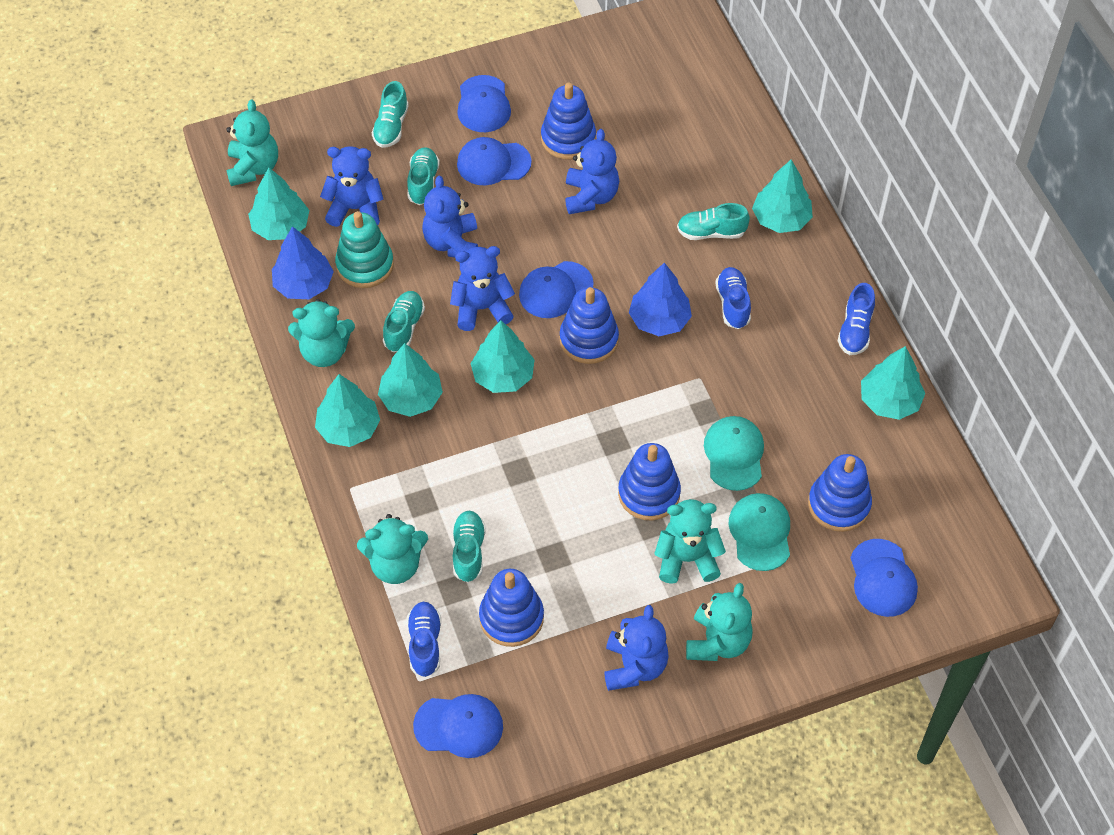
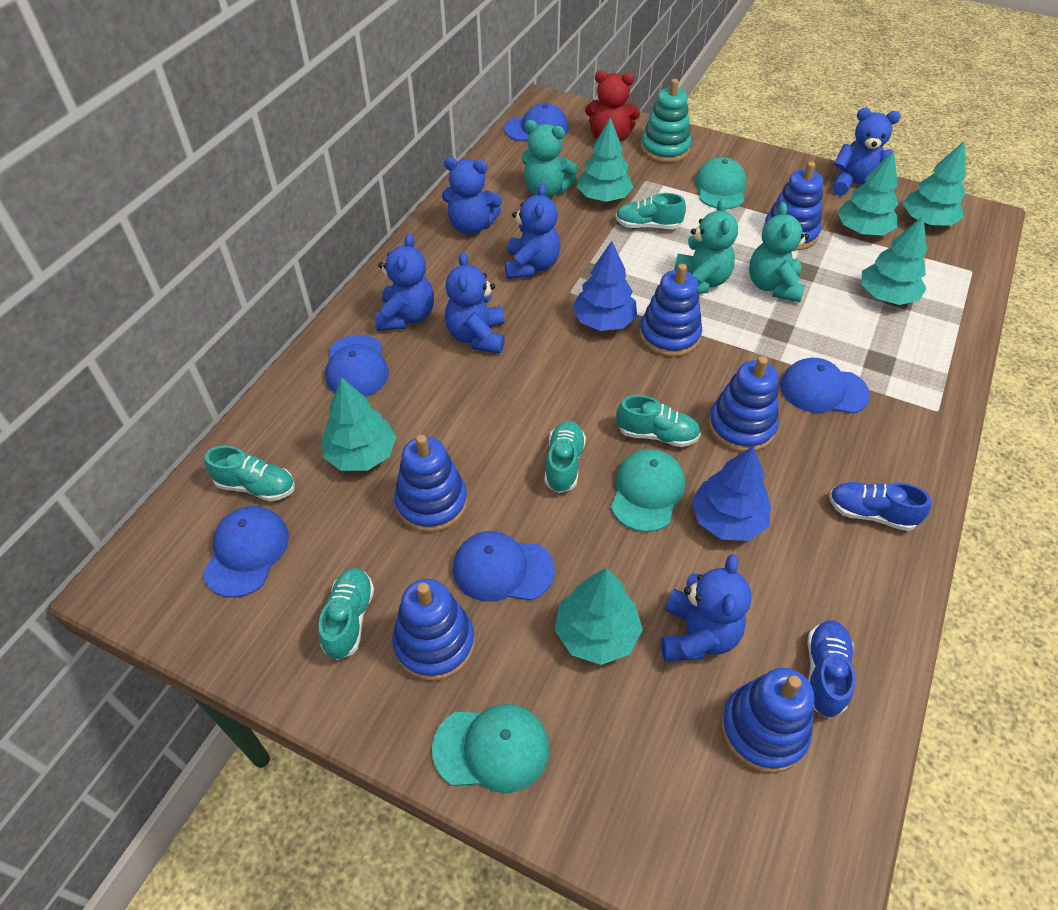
blue shoe: [407,602,441,677] [715,267,751,329] [838,283,875,355] = 3 -> [807,620,855,717] [829,482,931,531] = 2
blue stacking toy: [479,569,544,647] [541,83,596,160] [560,287,619,364] [618,443,681,521] [808,454,872,532] = 5 -> [392,579,475,681] [394,435,468,533] [639,264,702,357] [708,356,779,452] [721,668,814,773] [763,161,823,250] = 6
blue teddy bear: [320,146,383,227] [422,176,478,258] [450,246,515,331] [565,129,619,214] [604,605,669,691] = 5 -> [375,234,434,331] [442,157,502,235] [445,252,505,354] [505,183,561,279] [661,554,752,661] [832,108,901,196] = 6
red teddy bear: none = 0 -> [585,70,640,141] = 1
turquoise cap: [704,416,764,491] [729,493,790,571] = 2 -> [432,704,550,793] [611,449,685,532] [695,157,747,209] = 3
turquoise teddy bear: [226,99,278,186] [288,299,355,367] [357,514,428,584] [654,499,726,584] [686,583,753,661] = 5 -> [522,120,578,198] [674,199,738,294] [749,202,809,302] = 3

